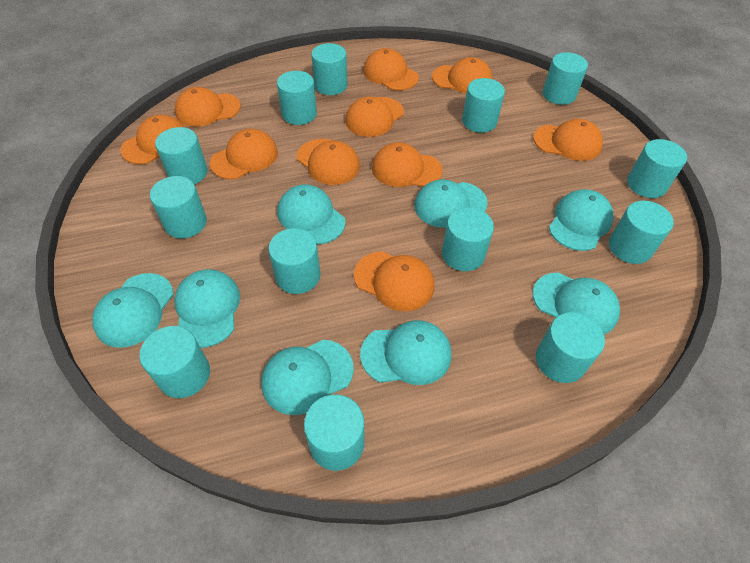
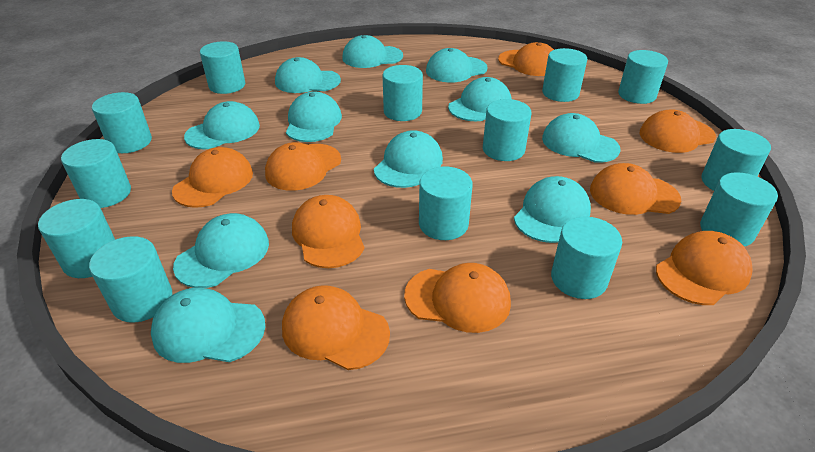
orange cap: [120,115,185,165] [175,87,241,127] [210,129,278,179] [297,139,360,185] [345,97,404,137] [354,251,434,311] [363,48,419,91] [372,142,443,187] [432,57,492,94] [533,119,603,161] = 10 -> [172,147,253,208] [265,142,341,191] [282,285,390,370] [292,195,365,268] [404,263,511,333] [498,42,554,76] [590,163,681,215] [640,109,716,153] [656,231,753,305] = 9
turquoise cap: [92,273,173,348] [174,269,240,348] [261,340,354,415] [277,184,345,244] [360,320,451,385] [414,179,488,228] [533,273,620,335] [549,189,614,251] = 8 -> [151,288,265,363] [173,213,269,288] [184,101,260,149] [275,57,341,93] [286,91,342,142] [342,35,403,68] [374,130,443,188] [426,48,488,83] [448,77,511,121] [514,176,591,243] [542,113,621,163] = 11

